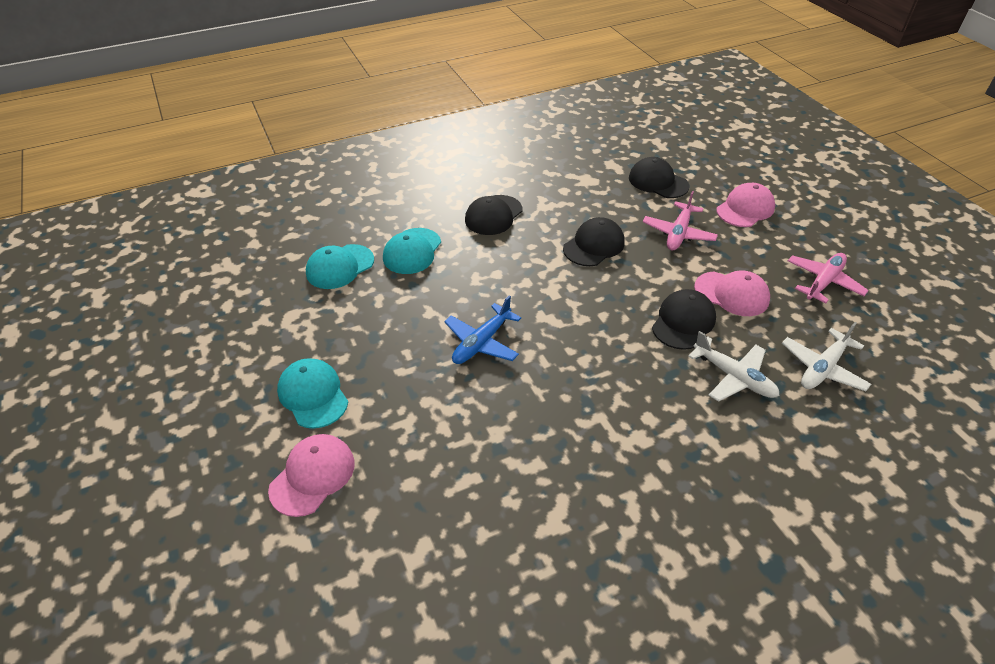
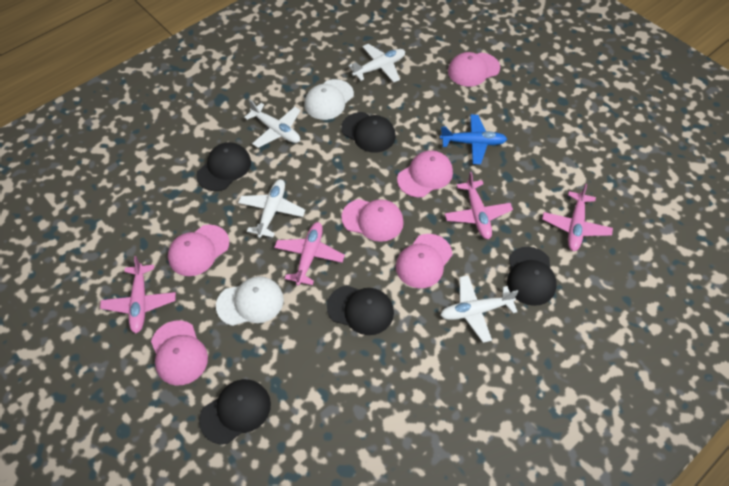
black cap: [465,195,523,235] [563,217,625,266] [629,157,690,198] [652,289,716,350] = 4 -> [196,142,251,191] [199,379,271,444] [327,285,394,335] [341,112,396,153] [507,247,557,306] = 5
pink cap: [268,434,355,517] [694,270,770,316] [717,183,775,227] = 3 -> [151,320,208,386] [168,225,229,276] [341,199,404,242] [396,234,452,288] [397,150,453,197] [448,52,500,87] = 6
pink plane: [643,191,718,251] [788,253,869,303] = 2 -> [100,256,176,333] [274,222,345,286] [445,172,513,239] [542,184,613,251] = 4
turquoise cap: [277,358,348,429] [306,244,374,289] [383,228,441,274] = 3 -> none = 0
white cap: none = 0 -> [216,276,284,326] [304,79,354,120] = 2
white plane: [688,331,780,402] [782,322,871,391] = 2 -> [238,179,305,238] [244,99,301,148] [349,44,405,83] [440,275,518,343] = 4

